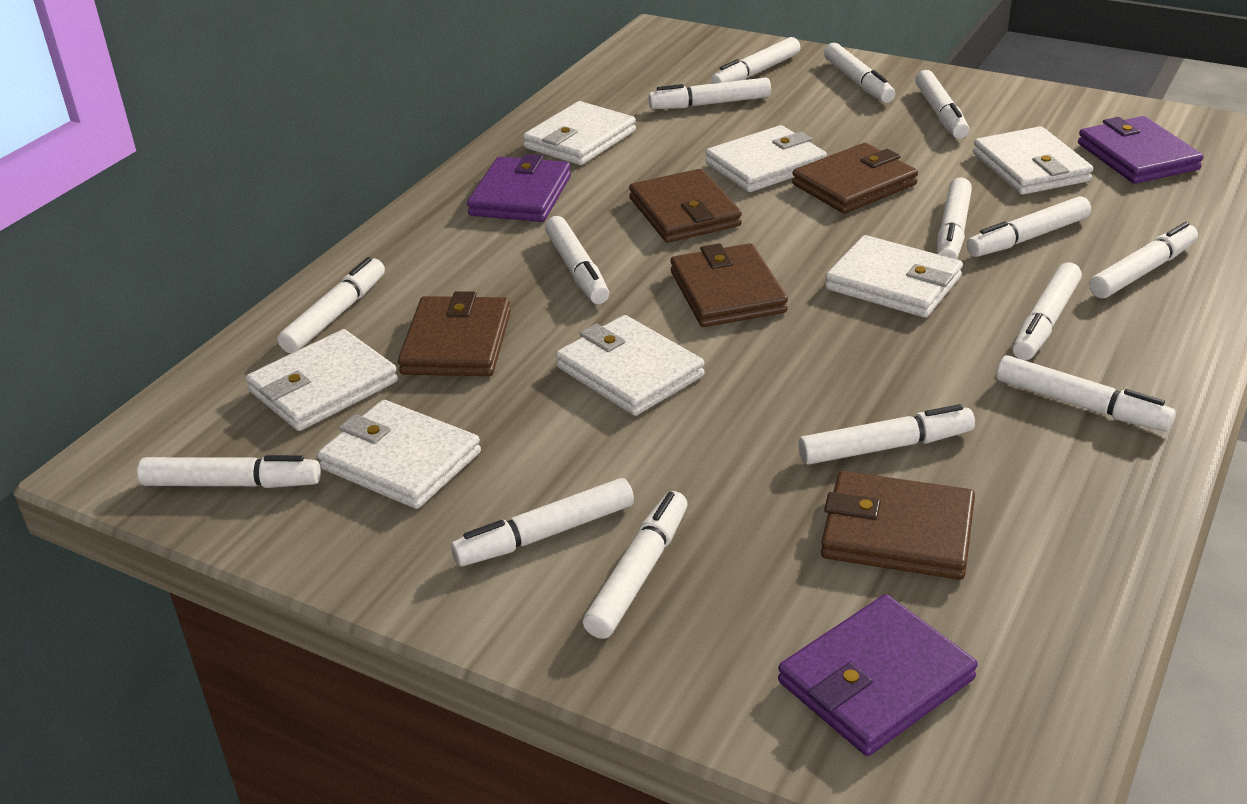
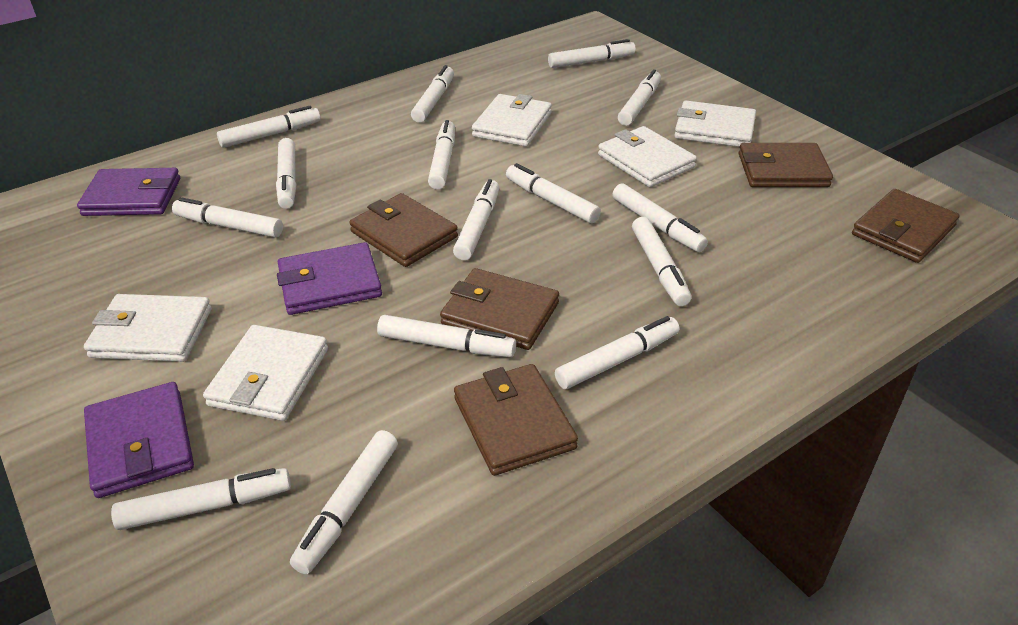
white wallet: [246,329,398,431] [317,400,481,509] [523,101,636,165] [556,315,704,416] [705,125,827,192] [825,235,963,318] [973,126,1093,195] = 7 -> [84,294,212,362] [203,325,328,421] [472,94,552,147] [598,126,697,187] [674,101,756,147] = 5

